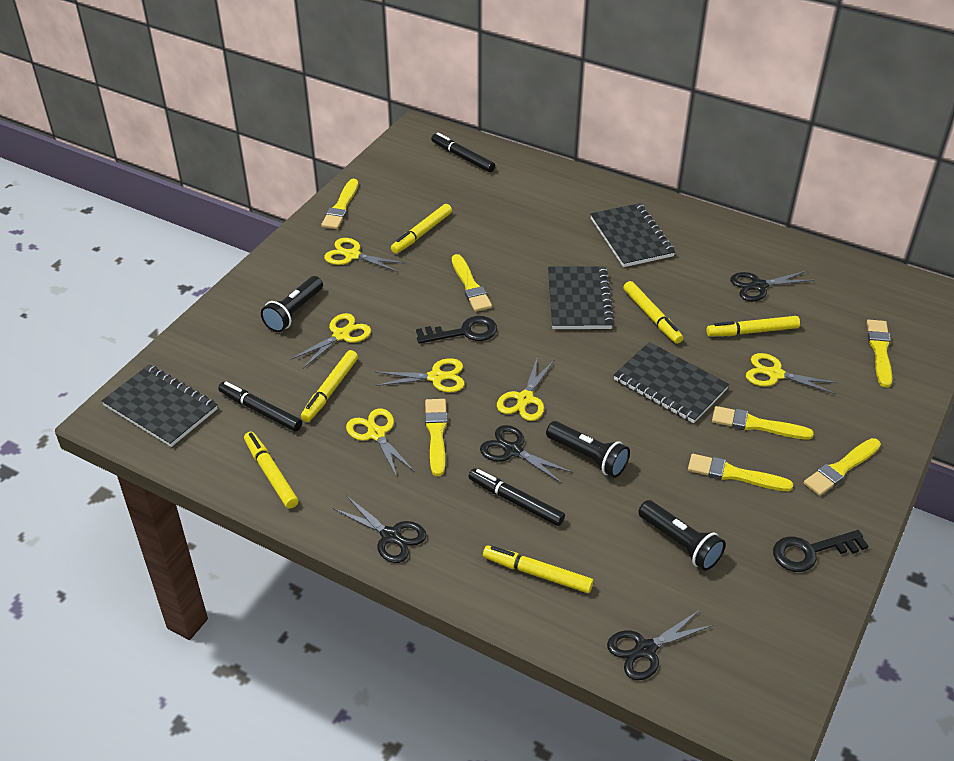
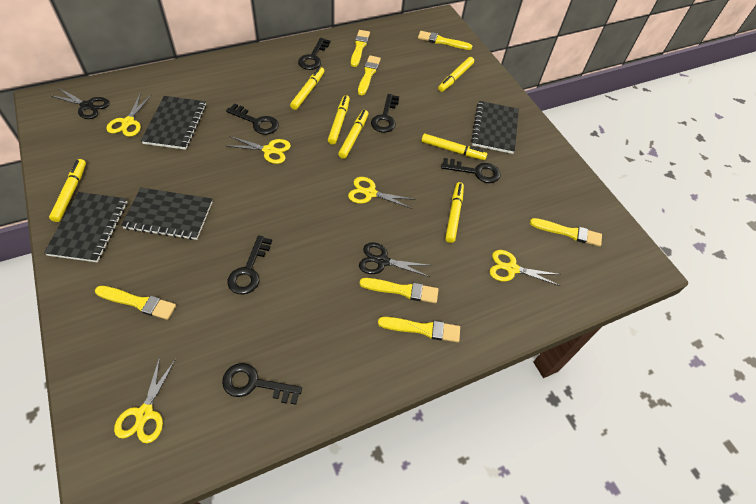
black flashlight: [261,276,323,332] [546,421,630,478] [638,500,725,571] = 3 -> none = 0
black key: [416,316,497,344] [773,530,869,572] = 2 -> [222,363,302,405] [226,103,279,135] [228,235,272,294] [298,38,330,70] [371,94,399,133] [441,158,501,183] = 6
black marker: [218,382,302,432] [431,133,495,172] [469,469,565,526] = 3 -> none = 0
black scissors: [333,495,427,563] [480,425,573,484] [607,610,713,680] [730,271,815,301] = 4 -> [49,88,110,119] [359,242,432,277] = 2
yellow marker: [244,432,298,509] [301,350,358,422] [391,204,452,254] [483,545,594,593] [623,281,683,344] [707,316,800,337] = 6 -> [49,159,86,222] [290,67,324,110] [328,95,350,144] [338,110,369,159] [421,134,487,160] [438,57,474,92] [445,182,464,243] = 7
yellow scissors: [290,313,371,369] [324,238,406,272] [346,408,415,477] [375,358,465,393] [497,356,555,421] [746,353,839,394] = 6 -> [106,95,152,137] [114,357,176,443] [228,136,291,164] [348,177,415,209] [490,250,561,286] = 5

